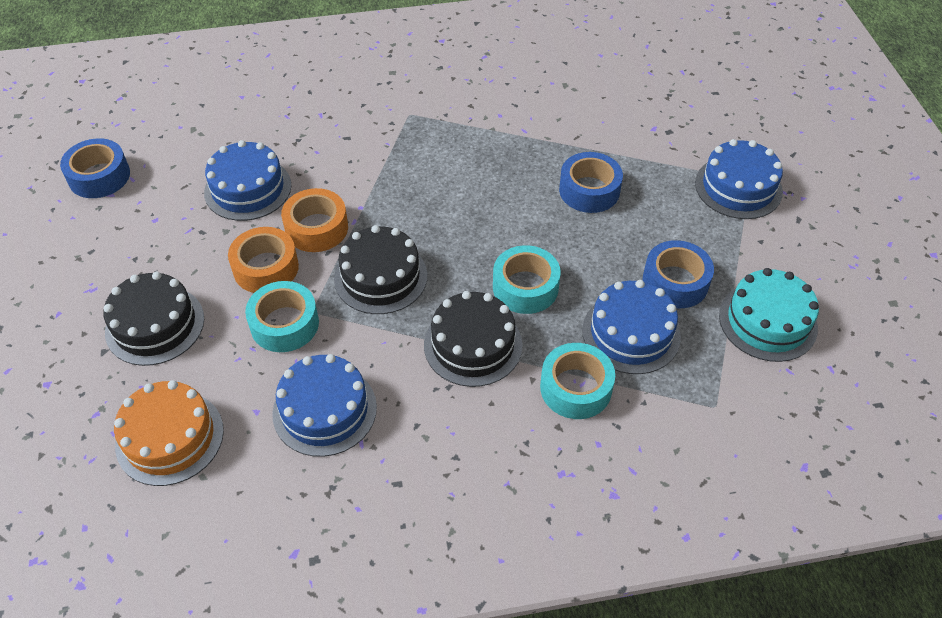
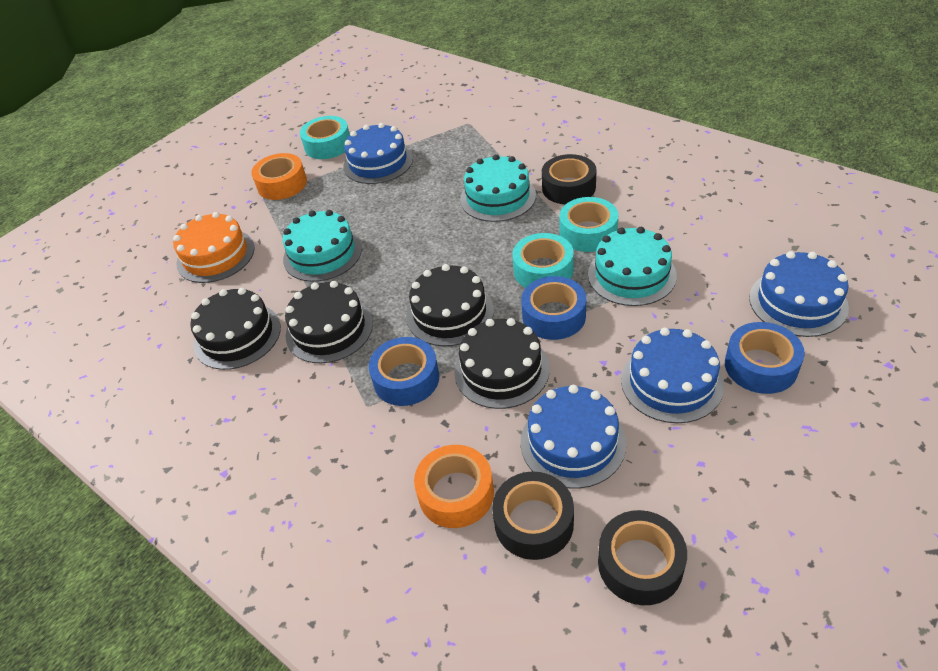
black cake: [104,272,204,366] [334,225,427,314] [424,291,522,387] = 3 -> [190,288,281,370] [285,281,373,363] [406,264,494,346] [454,318,550,409] = 4
black tape: none = 0 -> [492,471,574,560] [542,154,596,204] [598,510,687,605] = 3
turquoise cake: [719,268,819,362] = 1 -> [283,210,362,282] [460,154,536,222] [588,227,677,306] = 3

